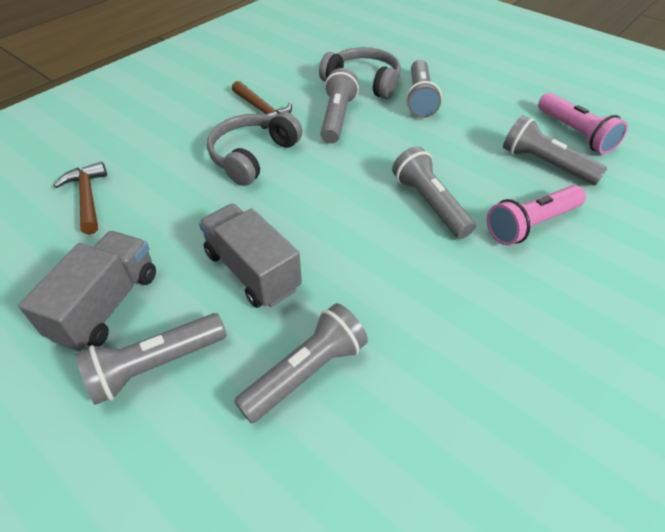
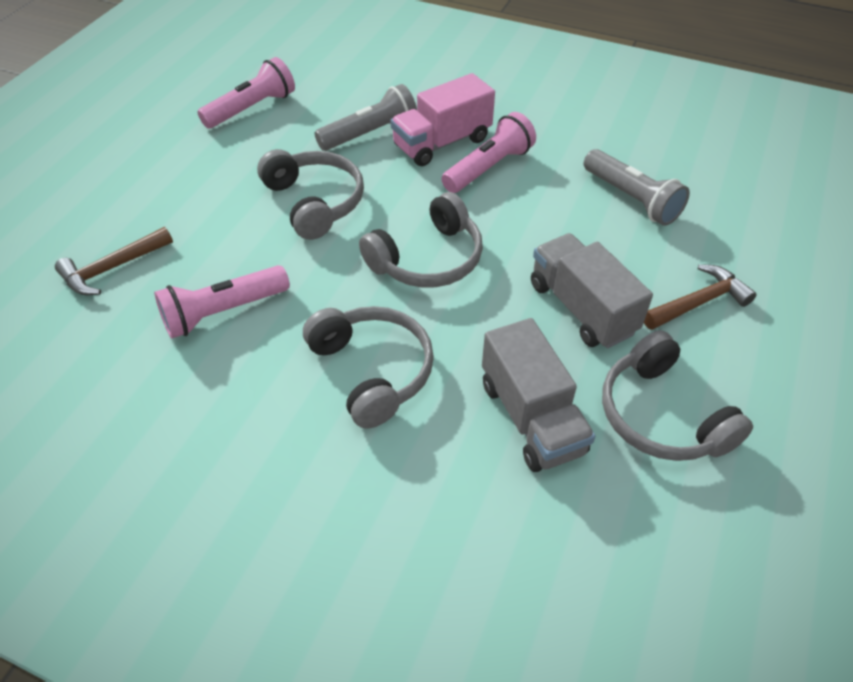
grey flashlight: [75,313,226,405] [234,303,368,423] [321,68,359,143] [392,146,476,239] [406,60,442,118] [503,115,607,185] = 6 -> [315,84,417,151] [584,149,690,226] = 2
grey headphones: [207,112,302,186] [319,47,401,99] = 2 -> [257,149,364,240] [303,306,434,429] [359,192,483,288] [602,330,753,461] = 4
pink flashlight: [487,185,586,245] [538,93,628,154] = 2 -> [154,265,290,339] [197,57,295,129] [441,112,536,193] = 3
pink truck: none = 0 -> [390,73,495,166] = 1

